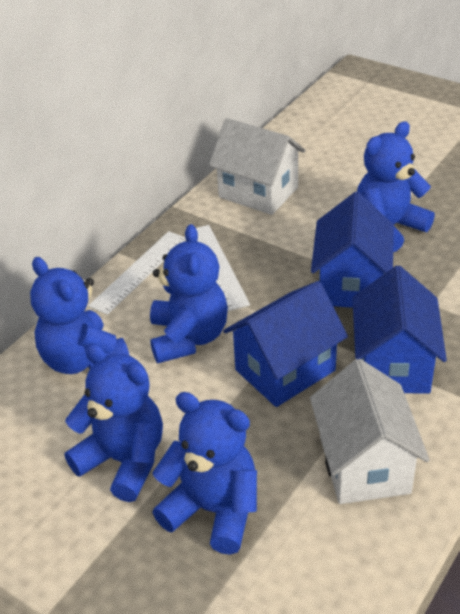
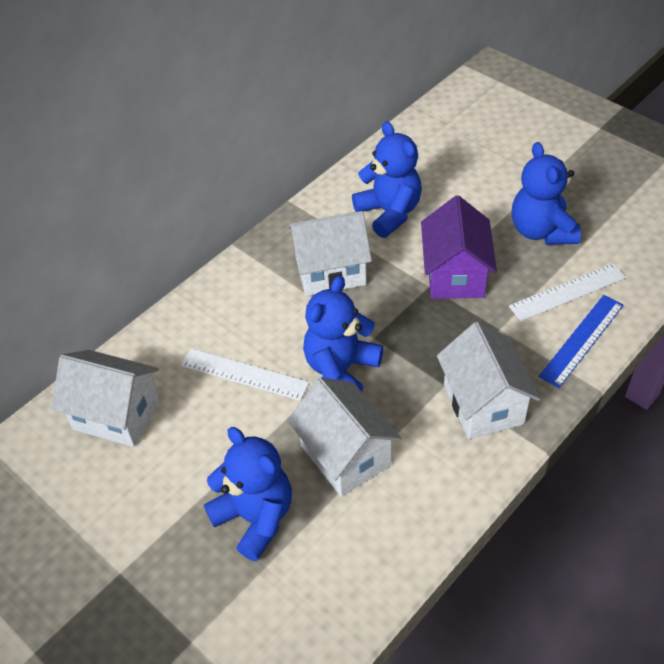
blue house: [223,281,348,407] [311,192,394,308] [352,266,447,394] = 3 -> none = 0
blue ruler: none = 0 -> [538,295,624,388] = 1
blue teddy bear: [30,257,130,374] [64,343,163,502] [150,224,228,363] [152,392,257,555] [357,121,435,252] = 5 -> [204,427,292,562] [303,276,383,392] [352,121,422,238] [512,142,581,245] = 4
purple house: none = 0 -> [421,196,497,299] = 1
white house: [209,118,306,215] [310,359,430,504] = 2 -> [52,350,160,447] [288,211,372,296] [288,377,402,497] [437,322,540,439] = 4

